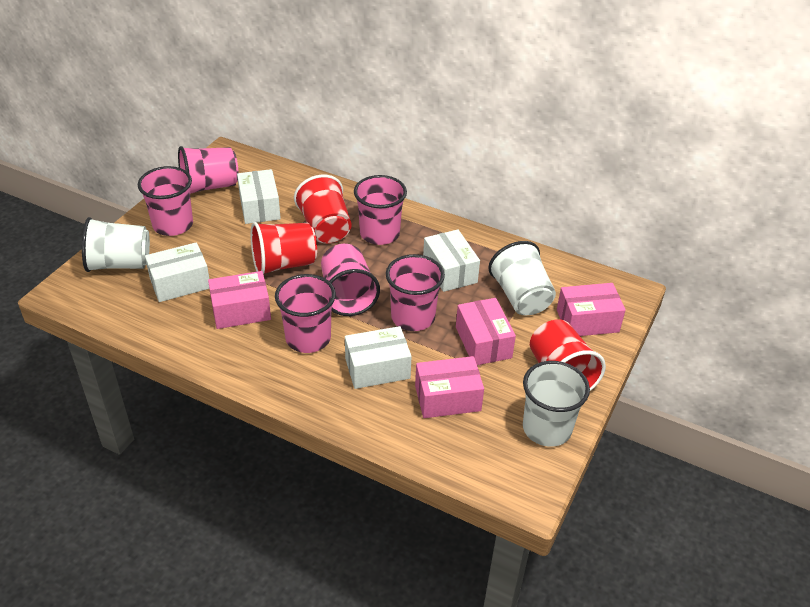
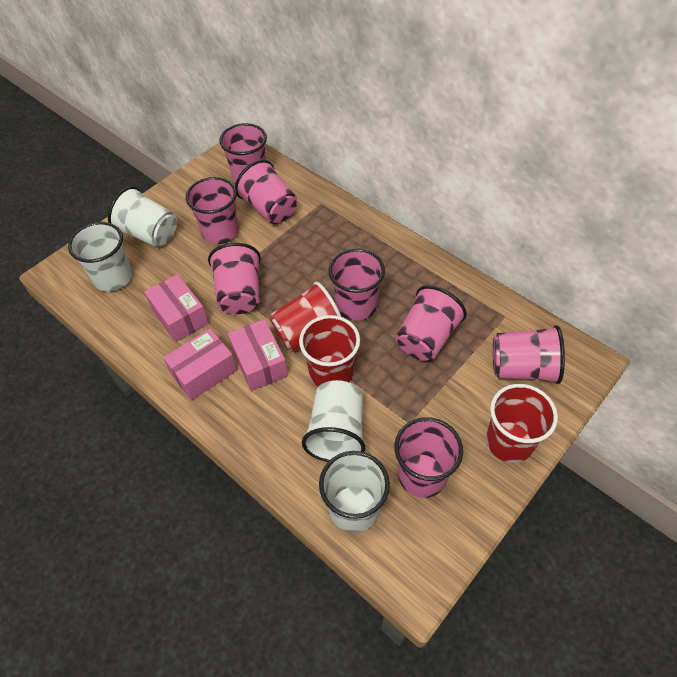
pink box: [208,271,271,329] [415,356,484,418] [456,298,516,365] [557,283,626,336] = 4 -> [144,274,209,342] [163,329,237,400] [228,319,288,391] = 3
pink cup: [138,166,193,236] [178,146,239,194] [275,274,336,353] [321,244,380,316] [354,175,407,245] [386,254,445,331] = 6 -> [186,177,239,244] [208,243,261,314] [219,123,267,183] [235,160,298,224] [329,249,385,321] [394,417,463,498] [396,285,467,361] [493,325,565,384] = 8
white box: [145,242,209,302] [237,169,281,224] [345,326,412,389] [423,229,480,292] = 4 -> none = 0
white cup: [82,217,150,272] [488,241,556,315] [523,361,590,447] = 3 -> [68,222,132,292] [108,186,177,247] [302,380,365,462] [319,451,390,533] = 4

